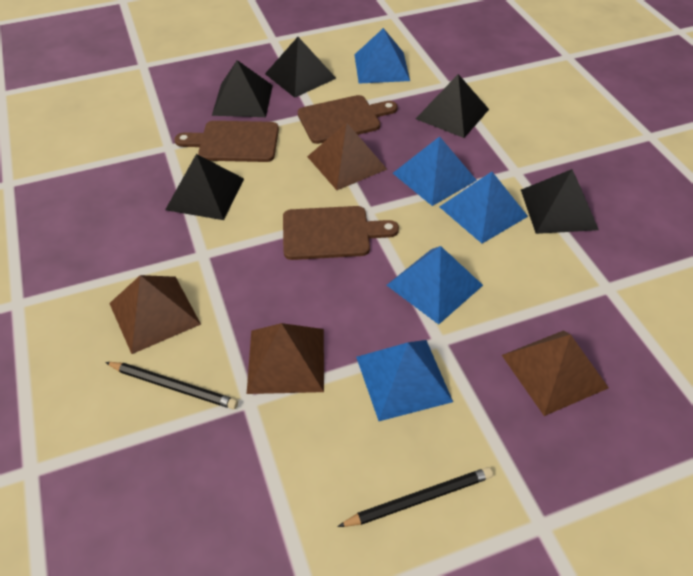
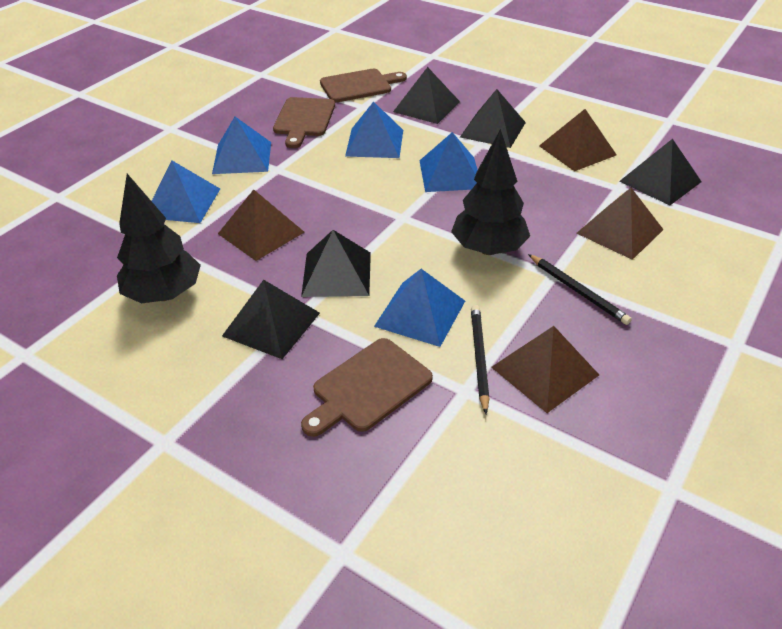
black tree: none = 0 -> [117,174,201,303] [451,129,530,255] = 2

